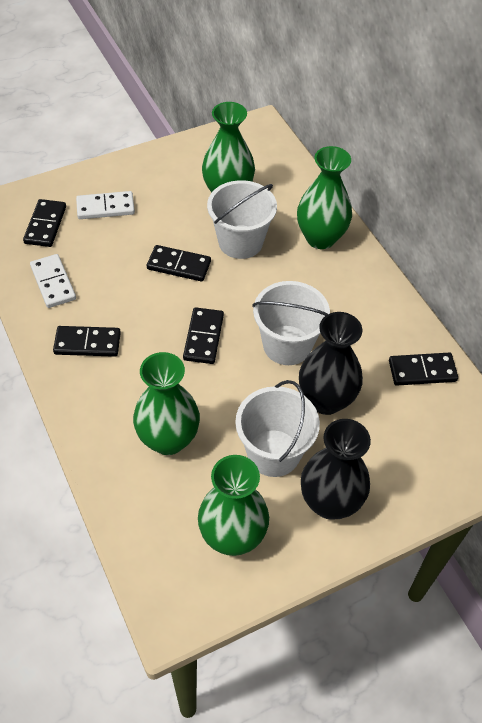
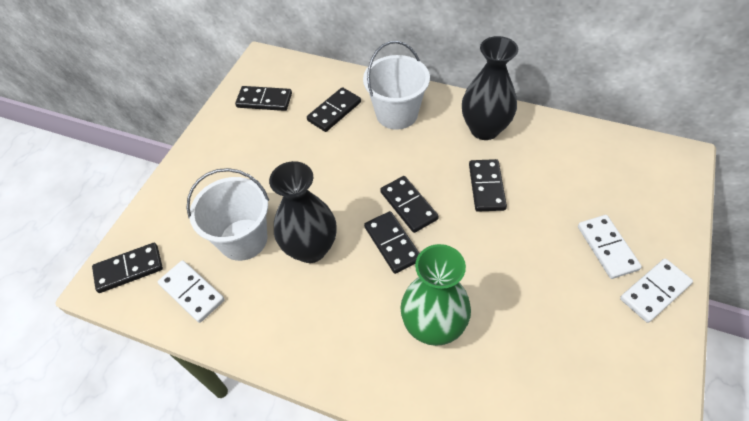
black domino: [23,199,66,247] [53,326,121,357] [147,245,211,282] [183,307,224,364] [389,353,458,386] = 5 -> [92,243,163,293] [235,86,292,111] [307,87,361,132] [364,211,419,274] [380,176,439,233] [469,159,507,212] = 6
green vase: [133,352,200,455] [198,455,269,556] [202,102,255,193] [297,146,352,249] = 4 -> [401,244,471,346] = 1
white bucket: [207,180,277,259] [235,380,320,477] [252,281,330,365] = 3 -> [187,168,269,261] [363,41,430,130] = 2
white domino: [30,254,76,308] [76,191,135,219] = 2 -> [158,260,225,323] [578,215,642,279] [620,259,693,323] = 3

